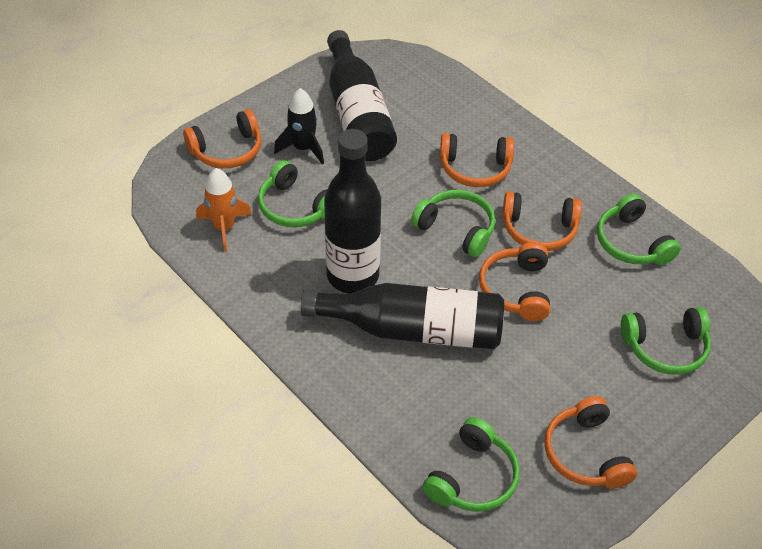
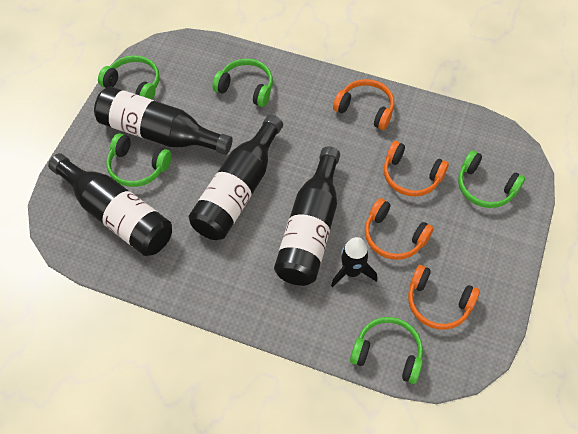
black bottle: [301,283,504,349] [324,129,381,293] [327,30,397,161] = 3 -> [48,153,172,256] [94,86,233,155] [189,115,283,240] [274,146,340,286] = 4
orange headphones: [183,109,261,168] [440,133,514,187] [479,242,550,321] [502,192,582,251] [544,396,637,489] = 5 -> [333,79,394,130] [365,198,434,260] [384,141,449,196] [408,265,480,330] = 4
orange rocket: [196,168,252,252] = 1 -> none = 0

